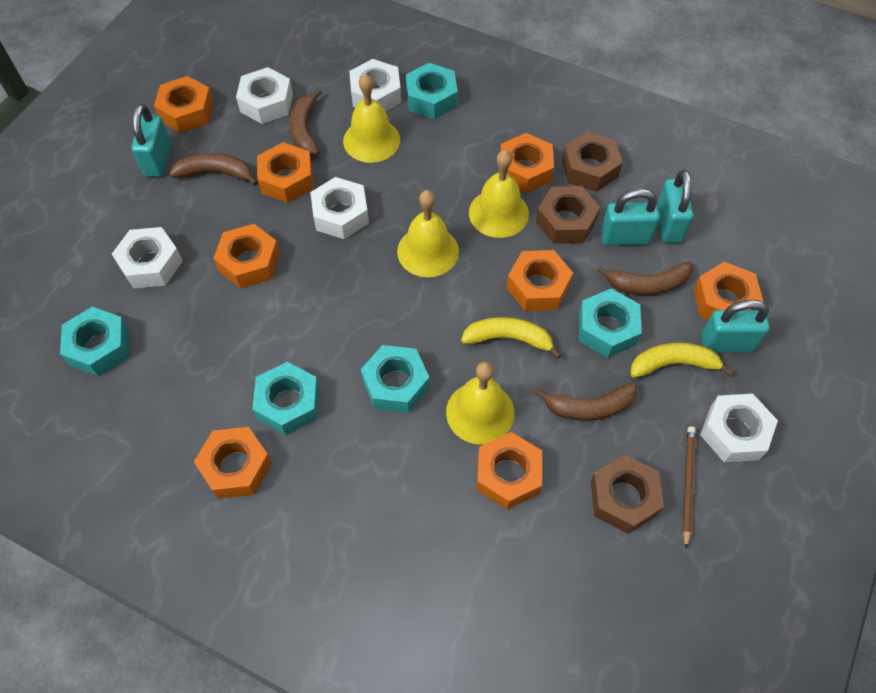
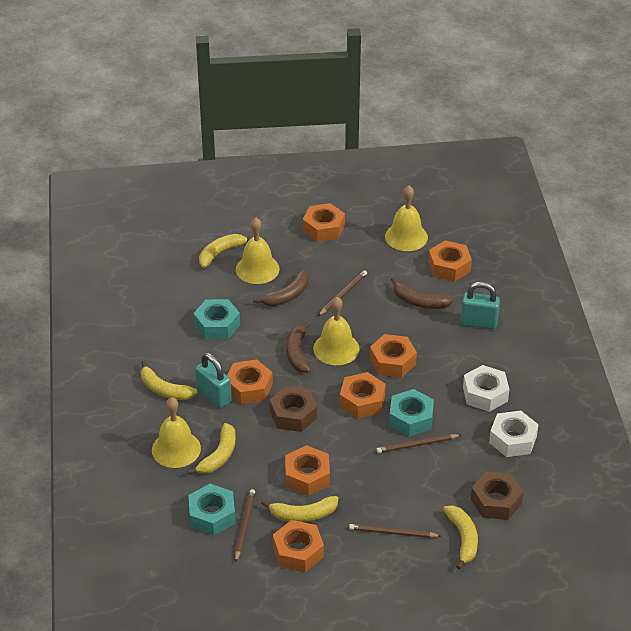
brown banana: [169,153,258,186] [289,89,322,156] [534,382,637,421] [597,261,693,295] = 4 -> [253,270,309,306] [286,321,311,373] [391,278,453,309] = 3
brown nut: [536,186,600,244] [562,132,622,192] [591,454,664,534] = 3 -> [269,386,317,432] [471,471,523,520] = 2
brown pencil: [682,426,696,549] = 1 -> [235,489,255,562] [318,270,367,316] [349,524,441,538] [376,434,461,453] = 4
orange nut: [154,76,214,133] [194,427,272,499] [213,224,280,289] [257,142,313,203] [477,432,542,510] [500,133,554,193] [507,250,573,311] [693,262,763,320] = 8 -> [227,359,273,404] [273,520,324,572] [285,445,330,496] [303,203,345,242] [340,372,386,418] [370,334,417,378] [428,241,472,282] = 7
turquoise nut: [60,307,129,376] [252,362,319,435] [361,345,430,413] [406,63,458,119] [579,289,641,358] = 5 -> [188,484,236,535] [194,299,240,339] [389,389,434,437] = 3
turquoise padlock: [131,104,171,177] [601,189,660,246] [657,170,693,243] [701,300,770,352] = 4 -> [195,353,232,408] [461,282,500,329] = 2
white nut: [112,227,183,288] [236,67,293,124] [310,177,369,239] [349,59,401,111] [700,394,778,462] = 5 -> [463,365,509,412] [489,411,539,457] = 2
yellow banana: [461,317,562,359] [631,343,733,378] = 2 -> [141,361,198,400] [187,423,236,474] [199,234,251,268] [261,496,338,522] [443,505,478,570] = 5

